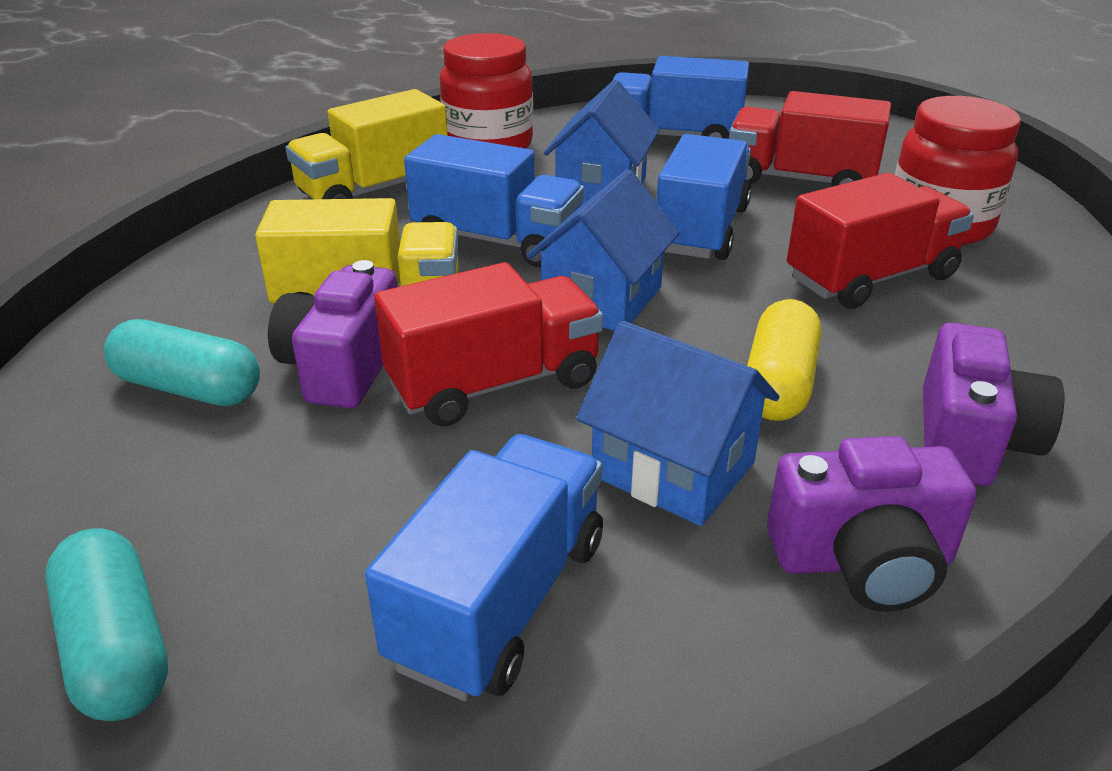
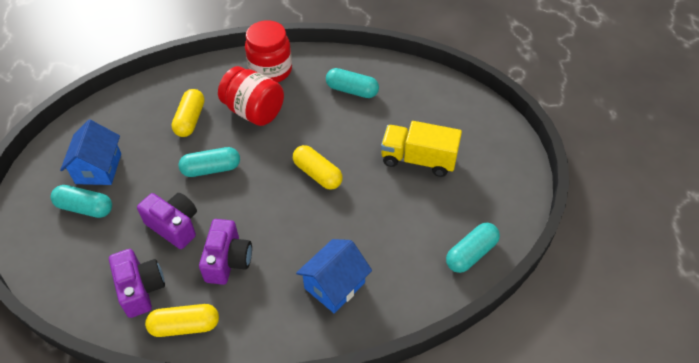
blue house: [526,169,679,331] [544,80,659,205] [576,321,779,526] = 3 -> [60,120,121,185] [296,239,372,313] = 2
blue truck: [365,434,603,701] [404,134,584,267] [612,56,749,139] [656,134,751,260] = 4 -> none = 0
red truck: [374,262,603,427] [729,91,891,187] [787,173,974,309] = 3 -> none = 0
turquoise capsule: [45,528,168,721] [104,319,260,406] = 2 -> [51,185,112,218] [178,147,240,177] [326,68,379,98] [446,223,500,273] = 4
yellow capsule: [747,299,821,421] = 1 -> [145,304,219,337] [172,89,205,137] [293,145,343,190] = 3
yellow truck: [255,198,459,303] [286,89,448,199] = 2 -> [381,121,462,177] = 1

